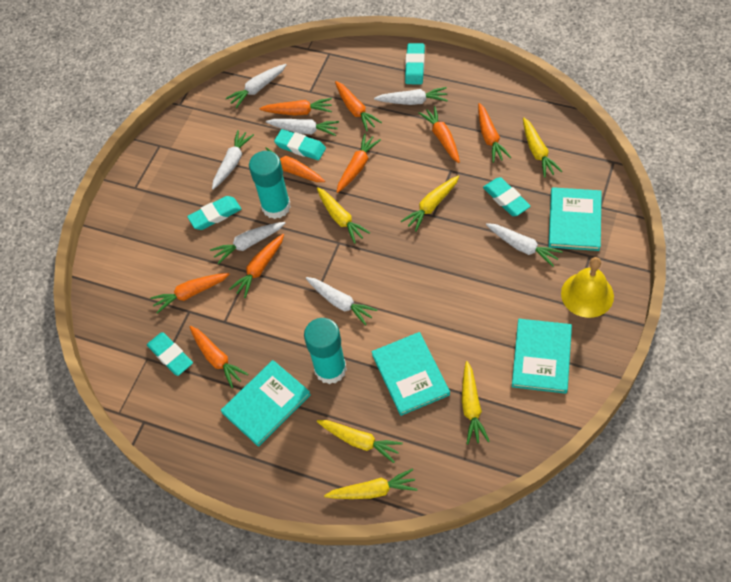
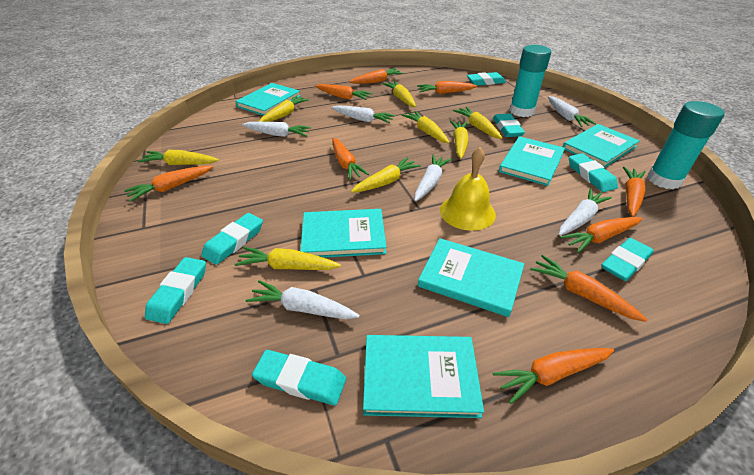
turquoise book: [221,360,311,447] [372,332,450,416] [512,319,572,394] [548,187,602,251] = 4 -> [235,83,300,116] [300,209,387,258] [363,335,484,418] [418,238,524,317] [499,136,565,186] [563,124,640,168] = 6
turquoise eraser: [147,332,193,376] [187,196,241,230] [274,129,326,160] [405,43,425,84] [483,177,531,216] = 5 -> [145,257,206,324] [201,213,263,265] [252,350,346,405] [467,72,506,86] [493,113,525,137] [569,153,618,192] [601,238,654,281] = 7
white carrot: [210,222,285,264] [212,130,254,190] [225,64,287,108] [266,119,339,136] [306,277,377,326] [374,87,448,105] [486,223,563,267] = 7 -> [242,122,311,137] [246,280,360,319] [331,105,395,123] [414,155,452,201] [548,96,596,127] [559,188,612,236] = 6
yellow carrot: [317,187,370,244] [317,420,403,463] [324,468,417,499] [401,176,459,232] [462,361,490,444] [523,118,563,178] = 6 -> [138,150,219,165] [235,247,341,270] [259,96,309,122] [351,157,421,193] [382,81,416,107] [402,111,449,143] [450,121,469,159] [453,107,502,139] = 8

